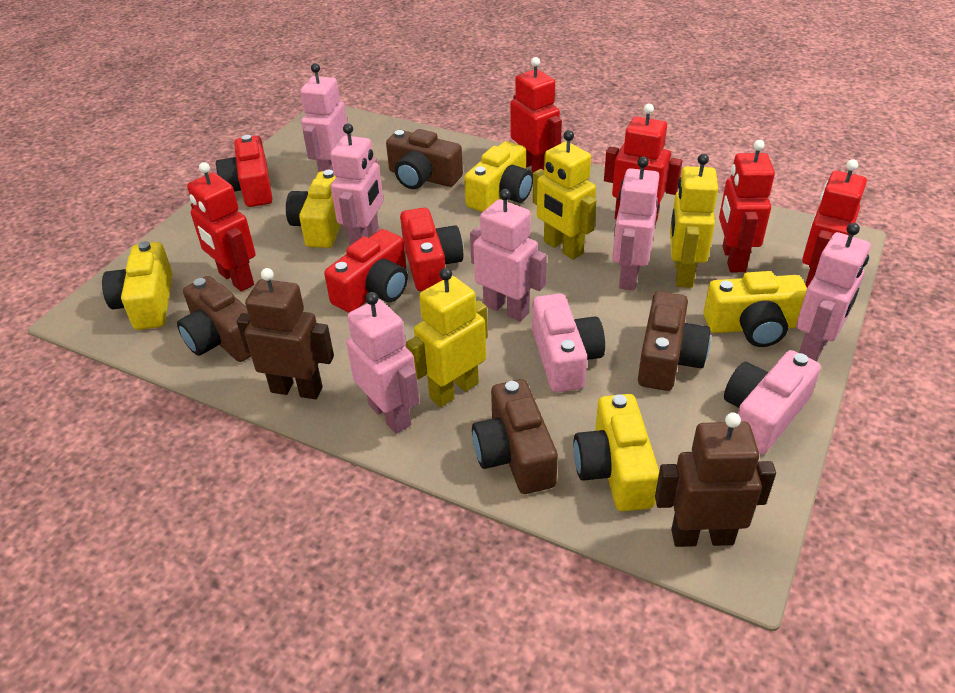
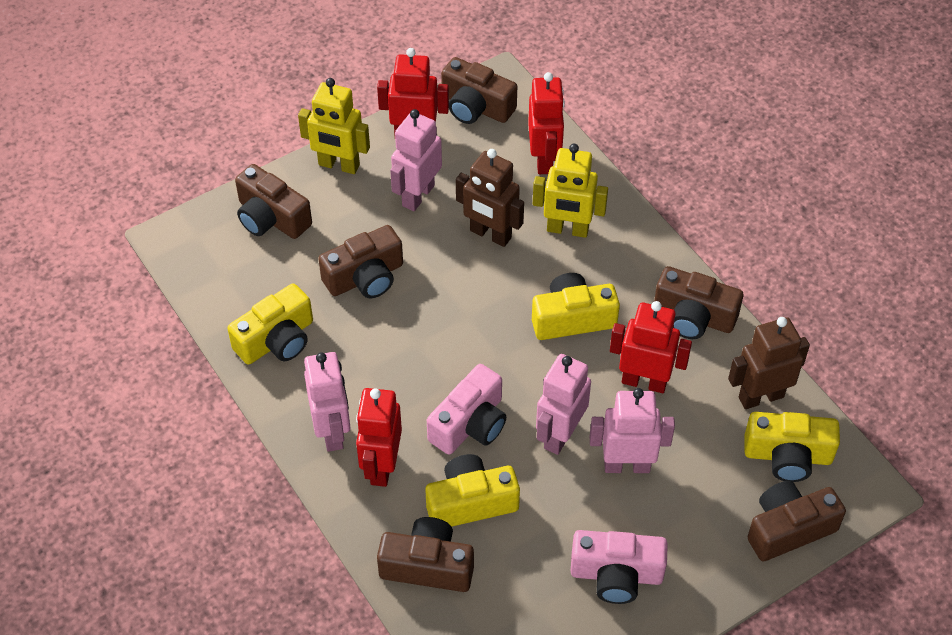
brown camera: [177,276,251,362] [386,129,463,189] [472,379,558,494] [638,291,711,391] = 4 -> [235,164,312,239] [318,225,403,298] [377,517,474,592] [441,57,517,124] [654,266,743,339] [748,481,846,561] = 6
pink robot: [300,63,348,172] [330,123,383,246] [346,292,419,434] [470,189,547,321] [612,157,659,290] [796,223,871,361] = 6 -> [304,352,351,452] [390,109,442,211] [536,354,591,455] [590,388,675,473] = 4
red camera: [216,135,272,207] [324,229,408,313] [400,208,463,291] = 3 -> none = 0
red robot: [187,162,256,292] [510,57,562,173] [604,104,682,224] [719,140,775,272] [802,159,867,287] = 5 -> [356,388,402,487] [377,48,449,135] [528,72,565,174] [610,301,692,393] = 4
yellow camera: [102,241,173,330] [286,170,341,248] [464,141,533,212] [574,394,659,511] [704,271,807,347] = 5 -> [227,284,313,364] [425,454,520,527] [532,273,620,340] [744,412,840,482] = 4
yellow robot: [406,268,488,407] [533,130,596,260] [670,154,718,288] = 3 -> [298,78,370,174] [533,144,608,238] = 2

